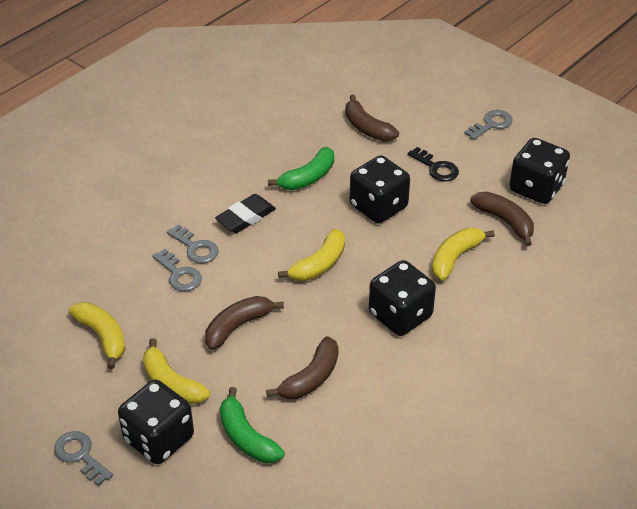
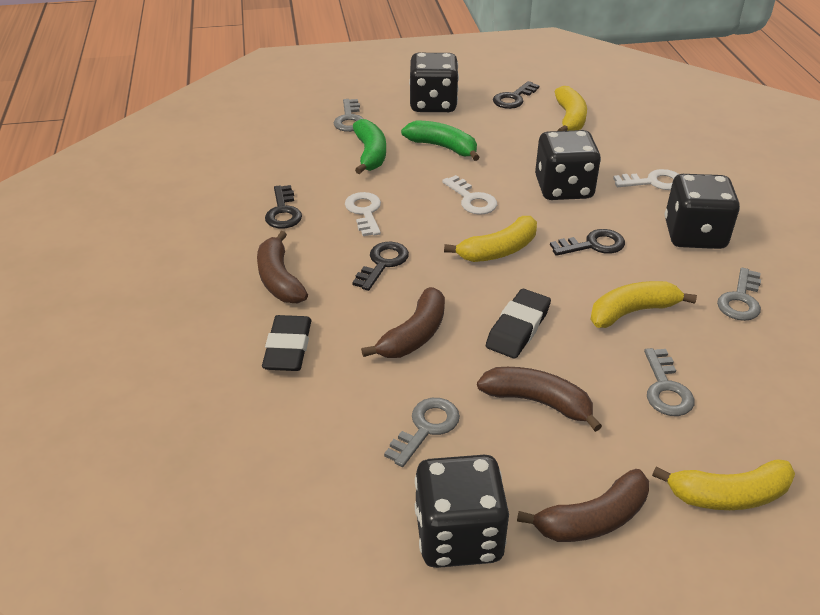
black eraser: [215,194,276,233] = 1 -> [262,315,311,371] [486,289,551,359] = 2
black key: [407,147,459,182] = 1 -> [265,185,302,229] [352,241,409,291] [493,81,540,109] [550,229,625,256] = 4
white key: none = 0 -> [345,192,381,236] [442,175,497,215] [613,169,678,190] = 3

